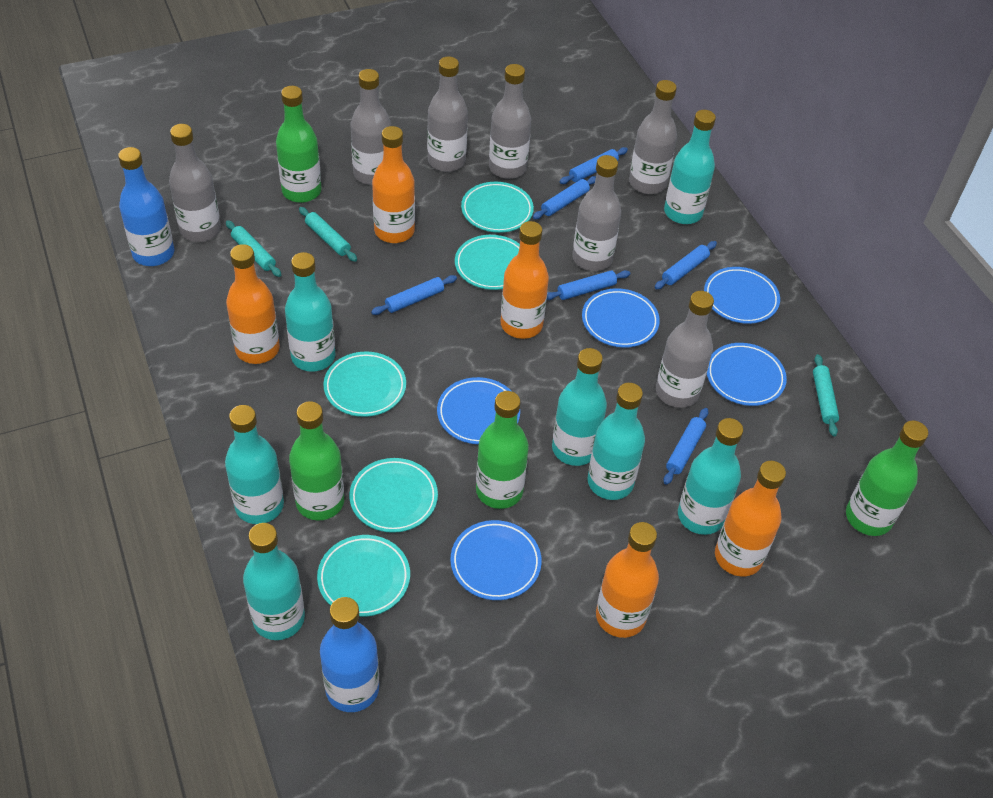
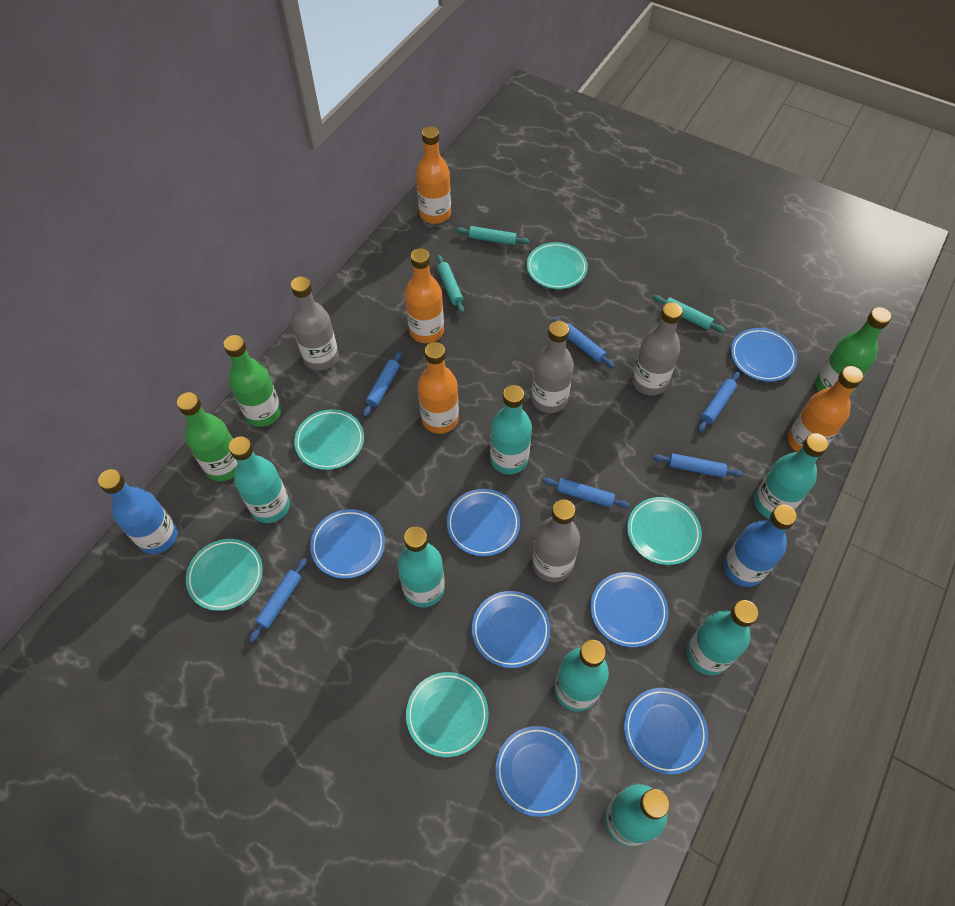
blue plate: [437,377,520,444] [451,520,542,600] [582,288,660,348] [704,267,780,324] [707,343,787,406] = 5 -> [310,509,385,579] [447,489,520,556] [472,591,550,668] [495,726,581,817] [590,572,669,647] [624,688,708,775] [731,328,797,382] = 7
green bottle: [276,86,322,203] [289,401,344,521] [476,391,529,509] [846,420,928,536] = 4 -> [177,392,238,482] [223,335,282,427] [815,307,892,395] = 3
grey bottle: [169,124,221,242] [350,69,391,185] [427,57,468,172] [489,64,531,179] [573,155,621,271] [629,80,677,194] [656,291,714,408] = 7 -> [291,277,339,371] [531,321,574,413] [532,499,580,582] [632,302,683,395] = 4
orange bottle: [226,244,280,364] [372,126,415,243] [501,221,549,339] [596,522,659,638] [715,461,786,576] = 5 -> [405,248,444,343] [416,126,451,224] [418,342,459,434] [788,366,863,452] = 4

